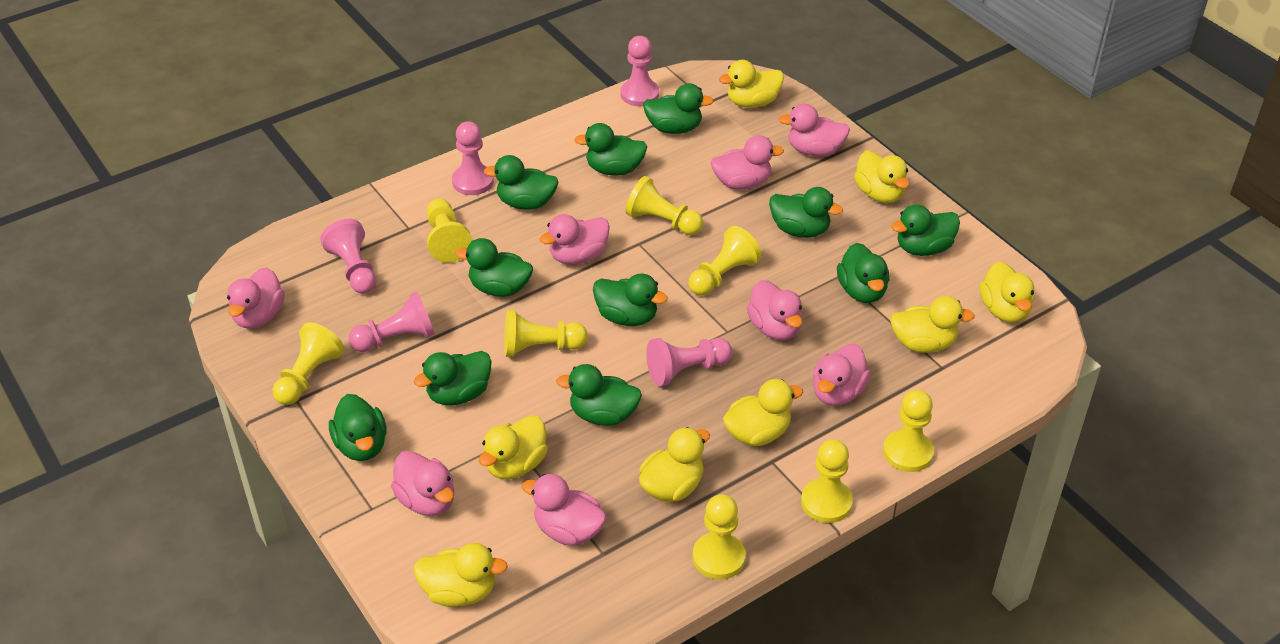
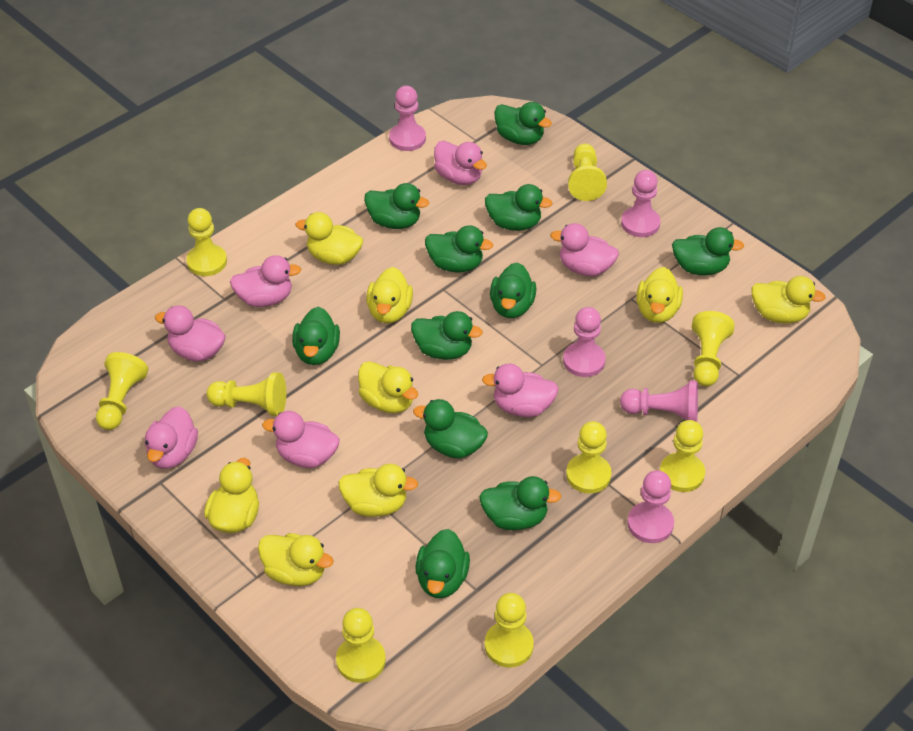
pink duck: [227,267,285,328] [391,451,454,516] [522,474,607,546] [540,214,610,265] [711,135,784,190] [746,280,803,340] [779,104,850,156] [813,344,871,406] = 8 -> [145,406,198,469] [155,305,226,361] [230,255,301,307] [262,411,339,468] [434,141,487,185] [482,364,559,417] [550,223,619,276] = 7
yellow pawn: [272,322,344,405] [427,199,472,263] [504,310,588,357] [626,176,703,235] [688,226,762,295] [693,494,746,580] [801,439,853,523] [883,390,934,472] = 8 -> [96,352,148,430] [186,208,227,276] [206,373,286,416] [336,608,386,683] [485,593,534,668] [566,421,612,493] [568,144,607,201] [660,420,705,492] [692,311,735,386] = 9

